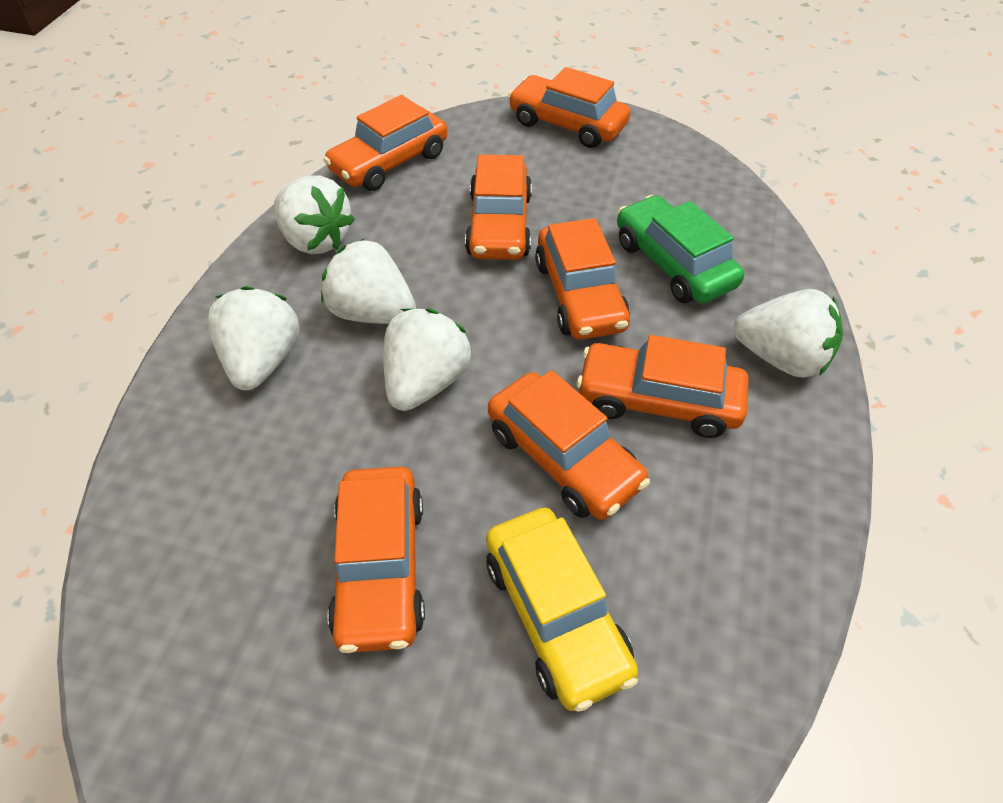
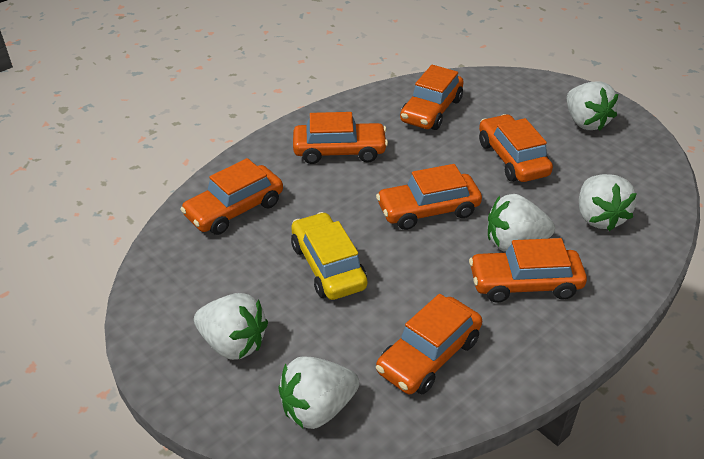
green car: [617,195,744,304] = 1 -> none = 0

